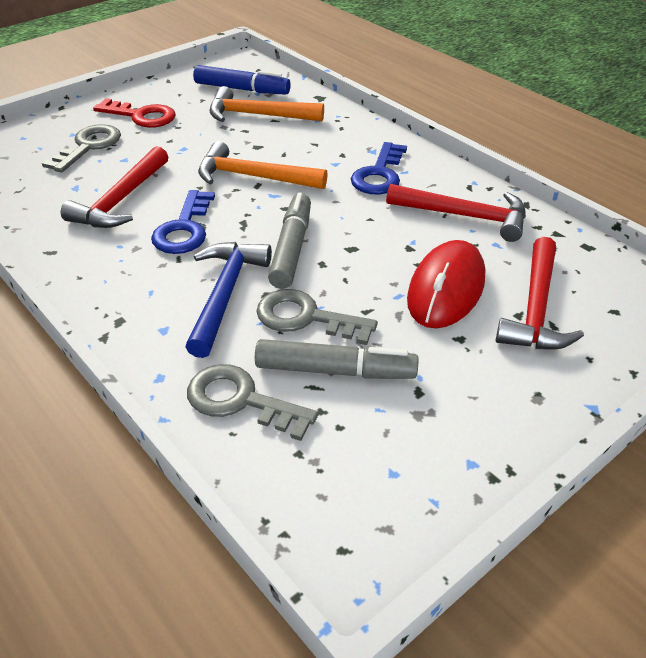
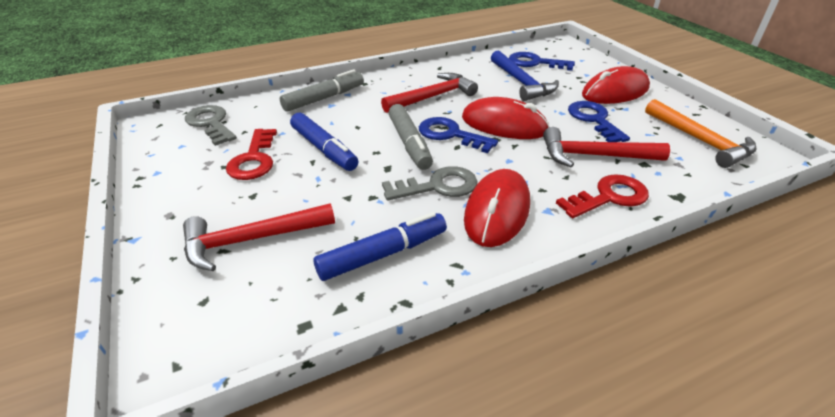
blue key: [151,190,215,254] [351,142,407,195] = 2 -> [419,117,498,153] [509,52,575,71] [568,101,630,142] = 3
blue marker: [193,65,291,95] = 1 -> [290,113,358,171] [313,212,447,281] = 2
grey key: [42,124,121,173] [187,364,318,441] [256,289,378,345] = 3 -> [185,105,237,146] [382,166,477,201] = 2
orange hammer: [198,141,328,189] [210,86,324,122] = 2 -> [645,99,757,168] = 1
red key: [93,98,176,128] = 1 -> [226,129,277,180] [556,174,649,218] = 2
red mouse: [407,240,485,328] = 1 -> [462,97,549,139] [464,169,530,247] [582,66,650,104] = 3

